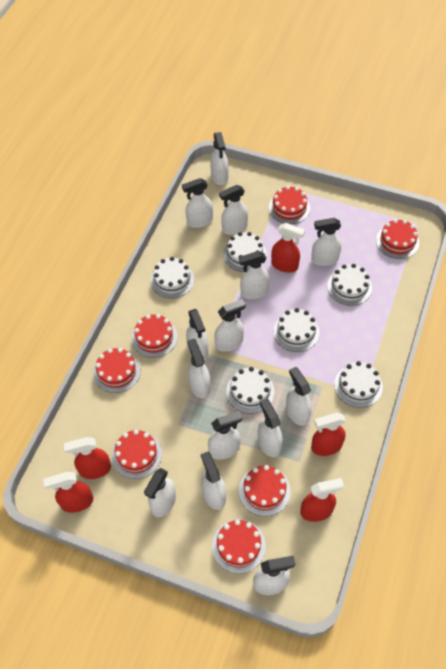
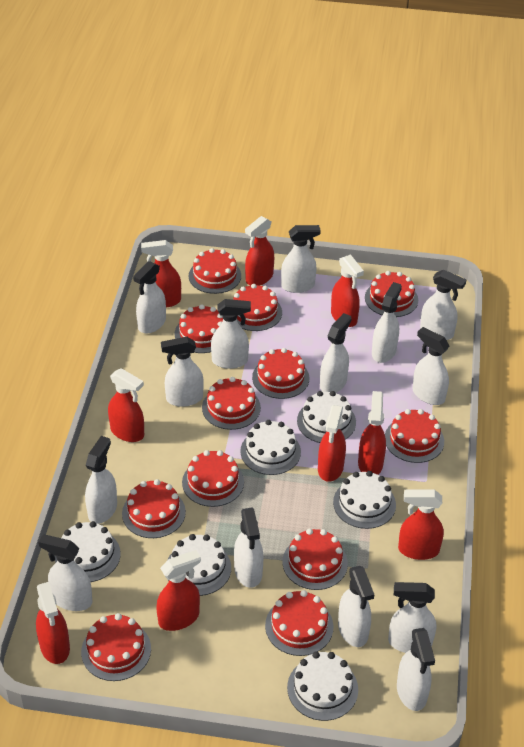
red cake: [93,348,141,393] [112,430,162,479] [132,314,178,358] [212,519,266,573] [239,465,291,516] [269,186,310,224] [376,219,419,259] = 7 -> [81,613,151,681] [122,479,186,538] [174,305,223,353] [182,450,244,507] [189,248,241,294] [202,377,261,430] [233,284,282,331] [252,348,309,399] [265,590,334,656] [282,528,348,590] [365,271,418,317] [385,409,444,463] = 12
red spray bottle: [43,472,93,513] [64,437,111,479] [271,223,305,272] [300,478,344,522] [311,413,346,456] = 5 -> [36,582,70,664] [108,368,144,442] [141,240,181,308] [156,550,201,631] [245,216,274,286] [318,405,346,482] [331,254,364,327] [358,391,386,475] [398,489,444,560] = 9

